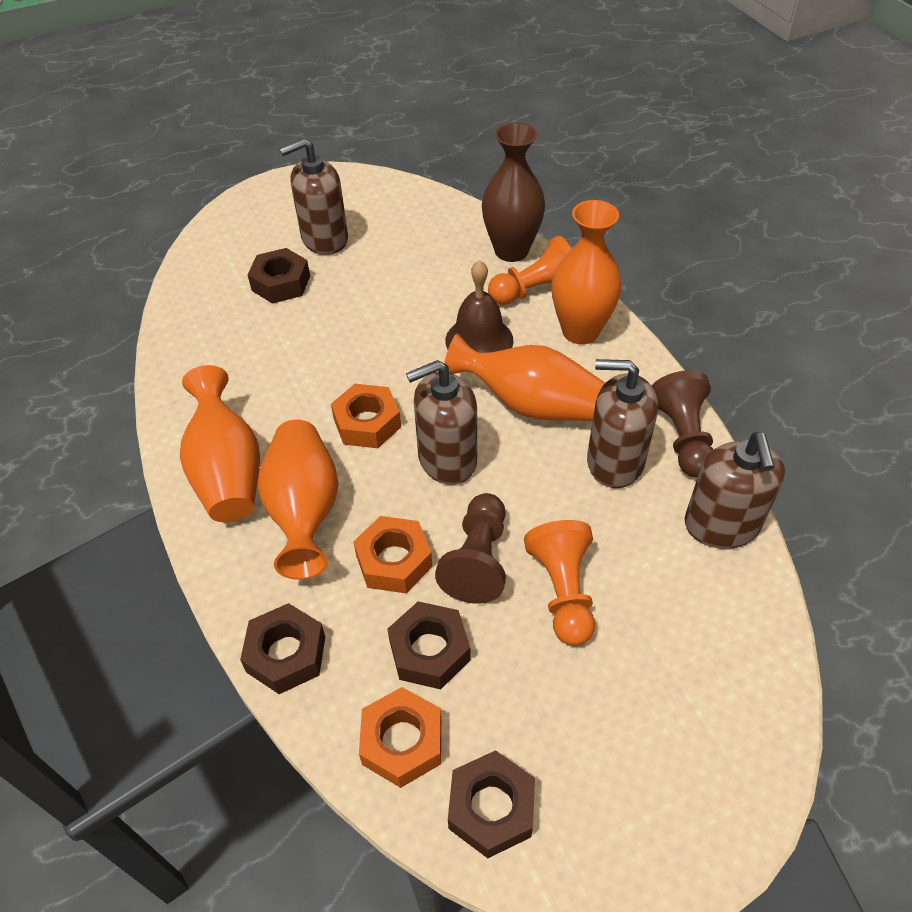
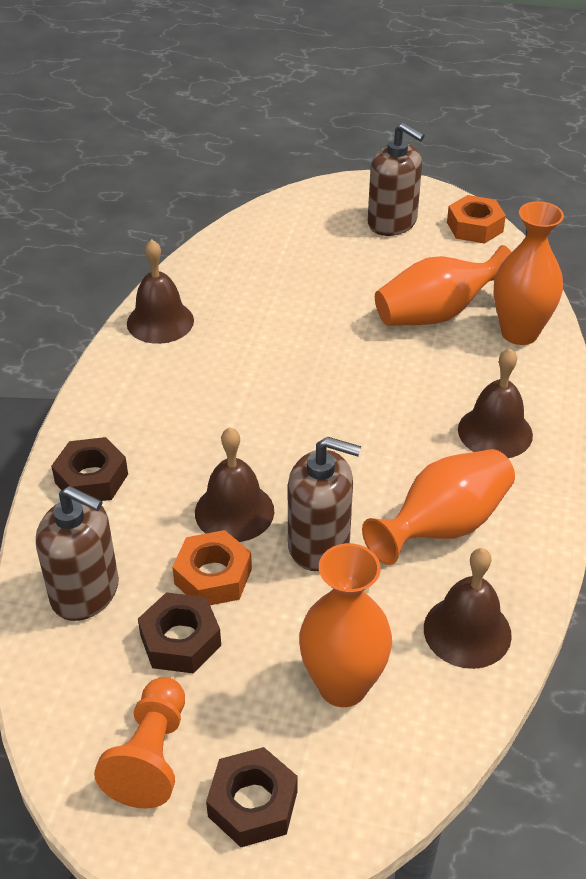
brown bell: [445,260,513,353] = 1 -> [127,239,194,344] [195,427,274,542] [424,548,512,669] [458,348,533,458] = 4
brown nut: [240,603,325,694] [247,248,310,304] [387,601,471,689] [448,750,535,858] = 4 -> [51,437,128,501] [138,592,221,674] [206,747,298,847] = 3
brown pawn: [435,493,506,604] [652,370,713,477] = 2 -> none = 0
brown soap dispenser: [279,138,348,255] [406,360,477,485] [587,359,658,488] [684,432,785,549] = 4 -> [36,486,119,621] [288,437,361,571] [368,123,425,236] = 3
brown vase: [482,123,545,262] = 1 -> none = 0
orange nut: [331,384,401,448] [353,516,433,593] [359,687,441,788] = 3 -> [172,530,252,605] [447,195,506,244] = 2
orange pawn: [488,236,571,305] [524,520,595,646] = 2 -> [94,677,185,809] = 1

